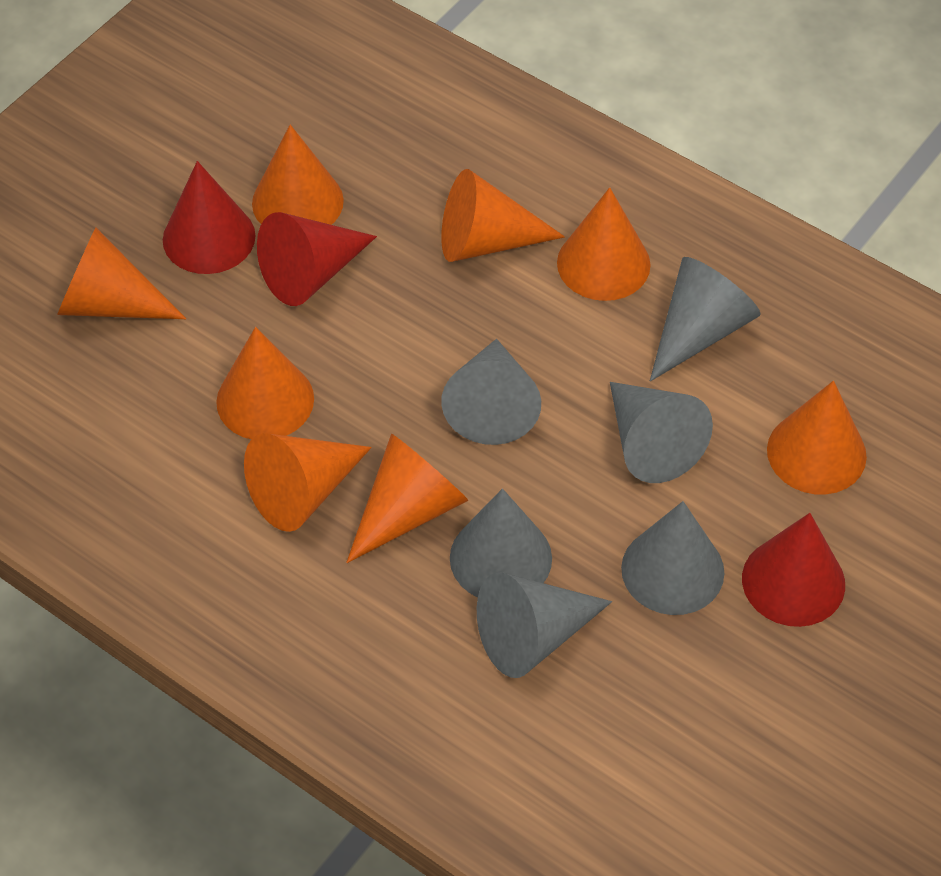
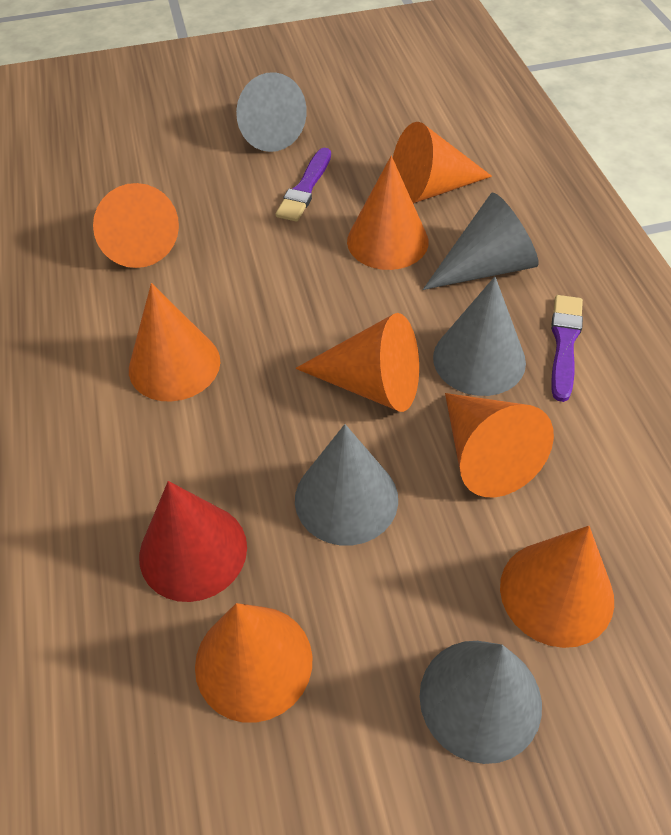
grey cone: [441,339,541,445] [450,488,552,597] [477,572,612,678] [610,382,713,483] [621,501,724,615] [650,257,761,381] = 6 -> [236,72,307,152] [295,424,398,546] [419,641,542,764] [423,193,539,290] [433,277,526,396] = 5
purple brush: none = 0 -> [276,148,331,222] [551,295,583,402] = 2
red cone: [163,161,256,274] [257,212,377,306] [742,513,845,627] = 3 -> [139,481,247,602] = 1

